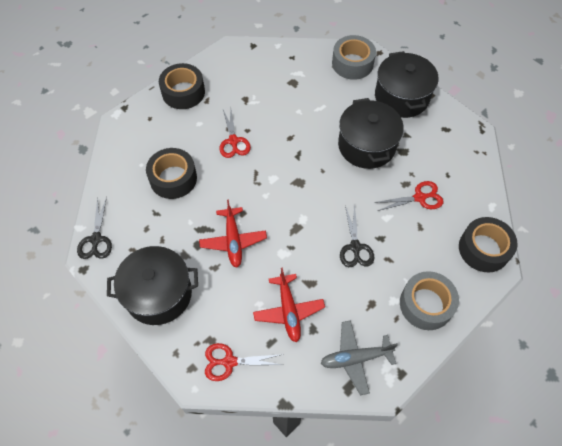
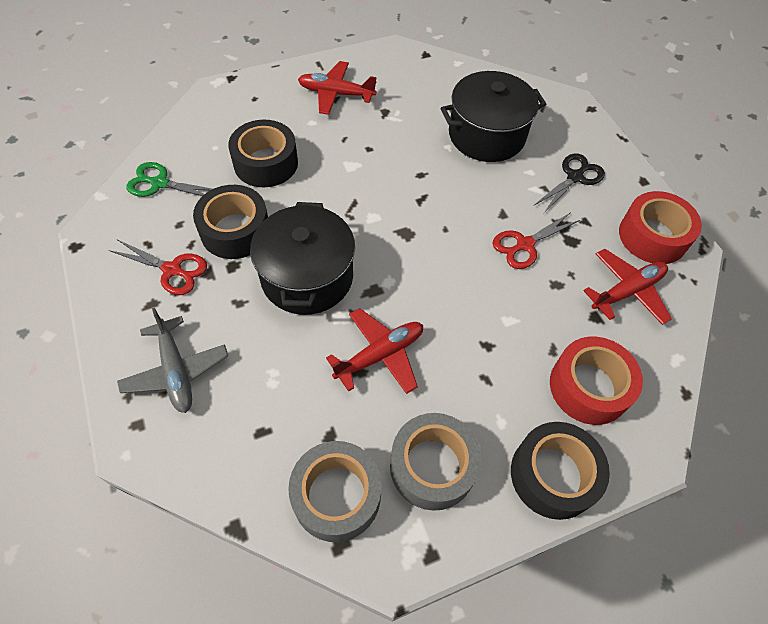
black pot: [107,246,198,325] [338,98,404,169] [375,51,438,118] = 3 -> [250,202,355,315] [440,71,546,162] = 2
black scissors: [77,197,112,259] [340,204,374,267] = 2 -> [534,153,605,213] = 1
green scissors: none = 0 -> [126,162,212,197] = 1
red plane: [199,200,267,268] [253,268,325,342] = 2 -> [298,61,377,115] [326,308,423,394] [583,249,672,325] = 3
red scissors: [205,343,284,381] [220,109,251,158] [374,181,443,211] = 3 -> [109,240,207,295] [492,212,580,269] = 2
red tape: none = 0 -> [550,337,643,425] [619,191,702,264] = 2

